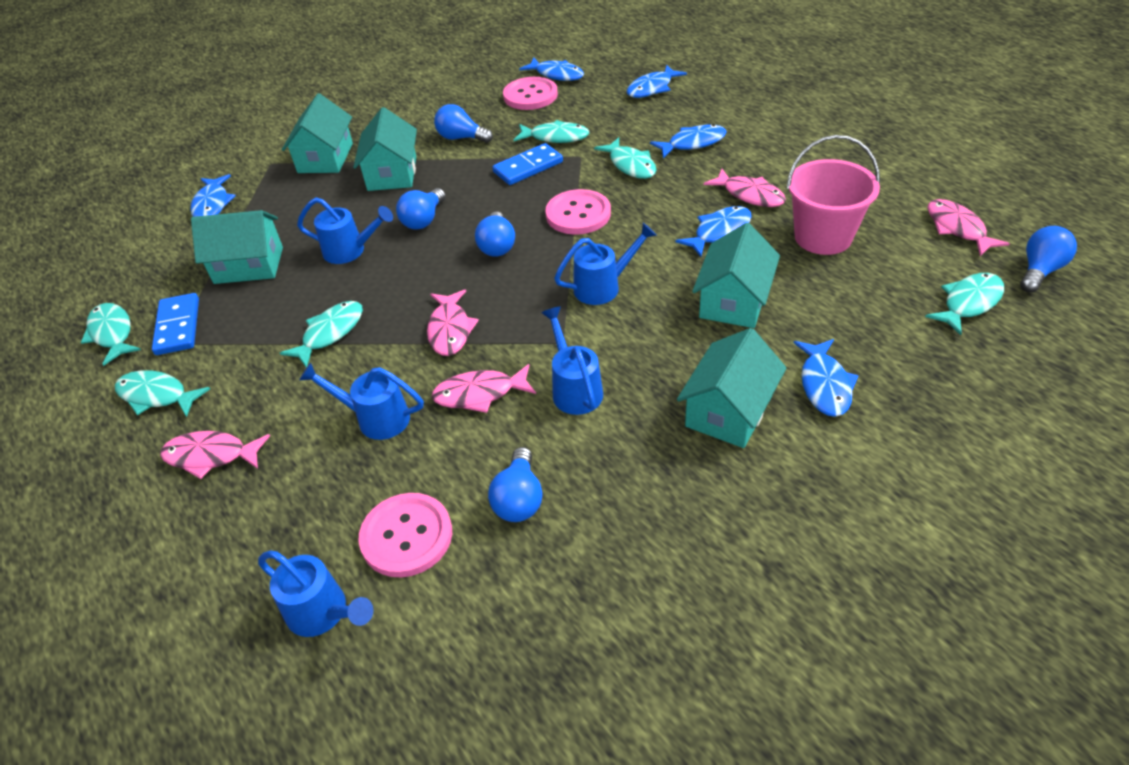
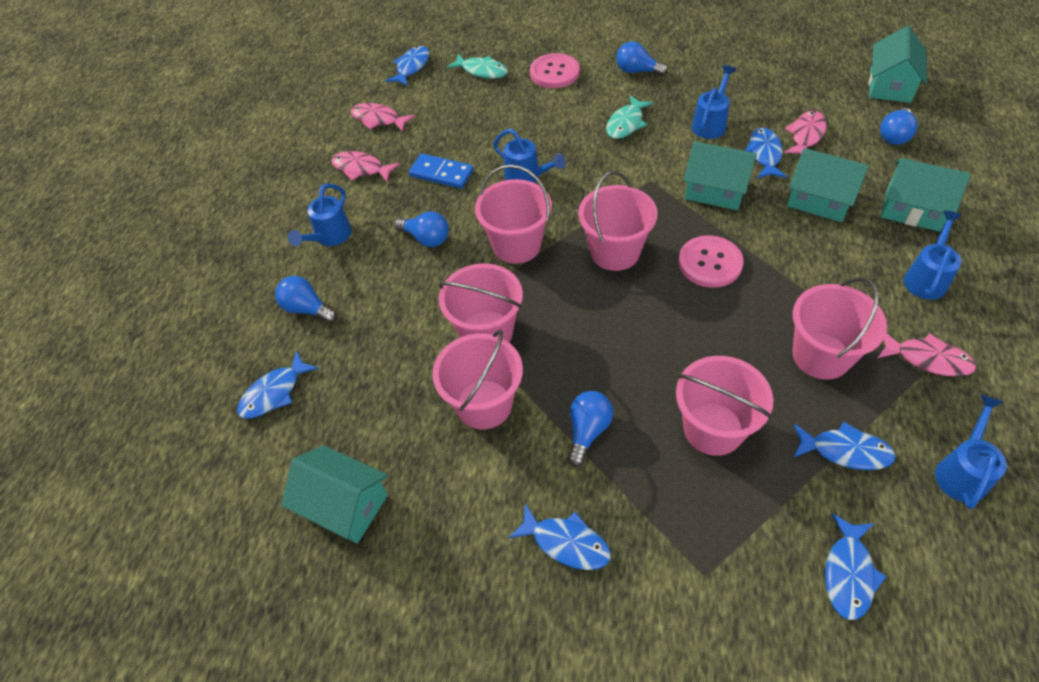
blue domino: [152,293,199,355] [492,143,563,185] = 2 -> [409,153,473,189] = 1
pink bucket: [787,135,880,255] = 1 -> [432,330,523,429] [438,264,523,342] [475,164,552,264] [578,171,658,271] [676,356,773,456] [792,277,887,380] = 6
pink button: [359,493,452,577] [503,77,558,110] [545,189,611,235] = 3 -> [530,53,580,88] [678,235,744,288] = 2
pink fish: [160,431,270,479] [427,290,479,356] [431,364,536,413] [704,169,786,207] [927,199,1010,256] = 5 -> [331,151,400,182] [351,103,415,132] [784,111,827,154] [878,333,976,376] = 4
turquoise fish: [81,303,141,366] [115,370,210,417] [280,301,363,368] [514,120,589,143] [594,137,657,179] [925,273,1004,335] = 6 -> [446,54,508,79] [606,95,654,139] = 2

